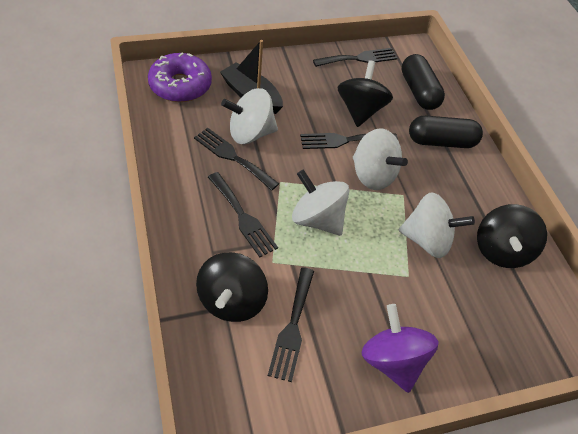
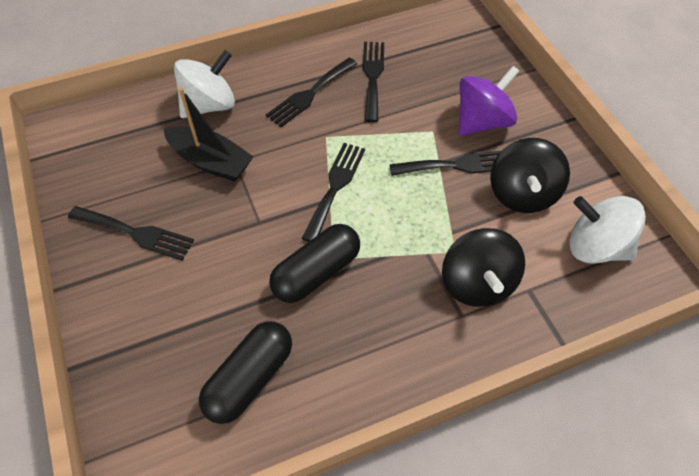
black spinning top: [196,252,268,322] [337,60,393,127] [477,204,547,268] = 3 -> [442,228,525,307] [490,138,570,213] = 2
purple donut: [148,52,212,102] = 1 -> none = 0
white spinning top: [221,88,278,144] [292,169,349,236] [353,128,408,190] [399,192,475,258] = 4 -> [174,50,235,118] [569,196,646,264] = 2

